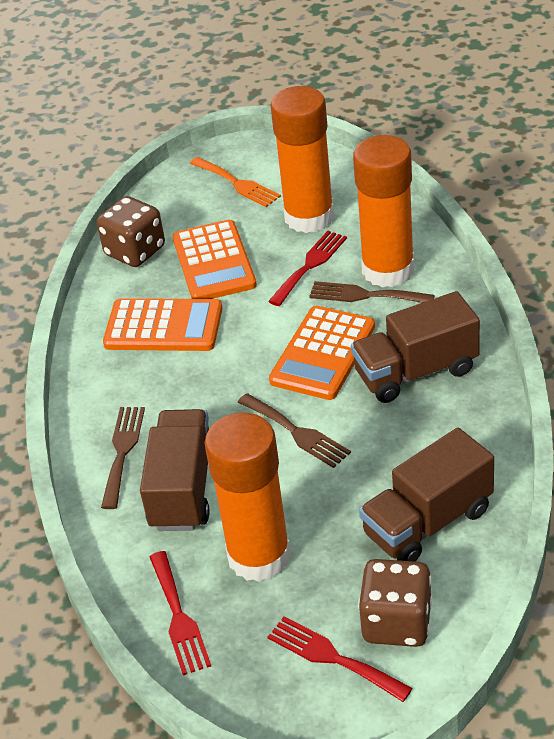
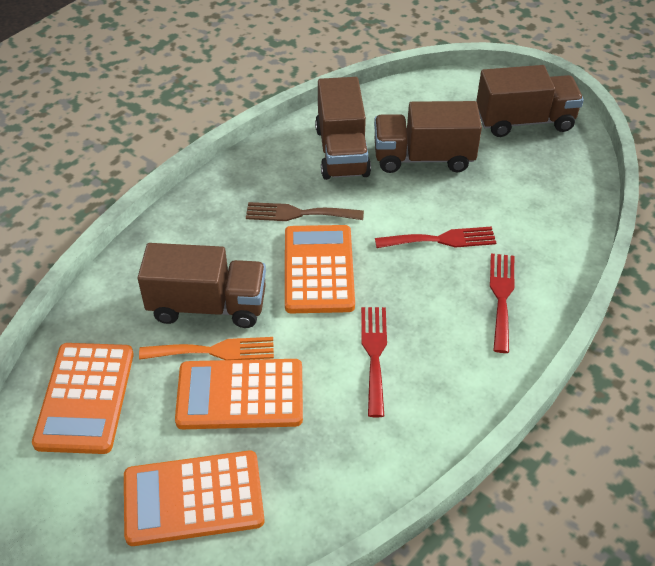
brown dice: [97,196,165,267] [358,559,432,647] = 2 -> none = 0
brown fork: [101,407,145,509] [238,393,351,468] [309,281,435,303] = 3 -> [246,202,364,221] = 1
brown truck: [140,409,210,531] [351,291,480,403] [359,428,494,561] = 3 -> [138,243,266,328] [315,77,371,180] [374,101,482,173] [476,65,584,137] = 4
orange calculator: [103,298,222,351] [173,220,257,299] [269,306,375,400] = 3 -> [32,343,134,454] [124,451,265,546] [175,359,303,429] [285,225,355,313] = 4
orange glue stick: [205,412,291,582] [270,86,334,233] [353,135,414,287] = 3 -> none = 0

